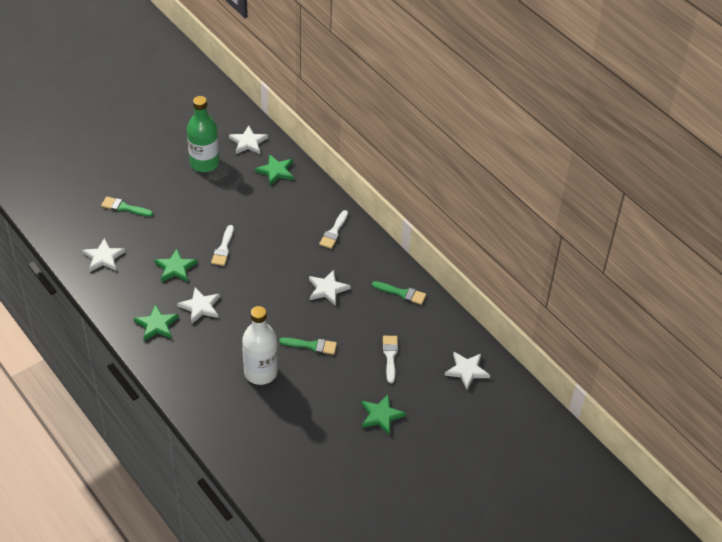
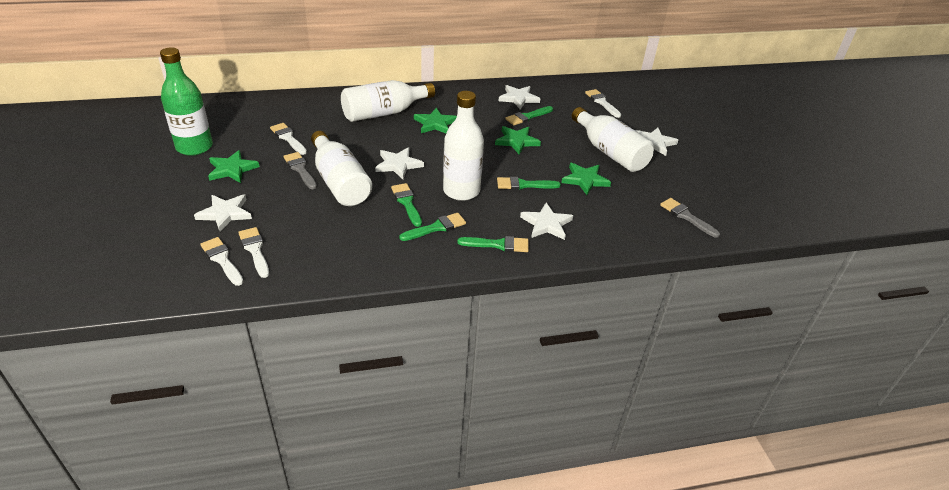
green brush: [101,197,153,217] [279,337,337,355] [372,281,426,305] = 3 -> [391,183,422,227] [399,213,466,241] [457,236,529,252] [497,177,561,190] [505,106,553,125] = 5
grey brush: none = 0 -> [283,152,317,189] [660,198,720,238] = 2
white bottle: [242,306,278,385] = 1 -> [311,131,372,206] [341,80,435,122] [443,91,484,201] [572,107,654,172] = 4
white brush: [211,225,234,266] [319,210,348,249] [383,336,398,383] = 3 -> [200,237,243,286] [238,227,269,278] [270,123,307,155] [585,89,621,118] = 4

